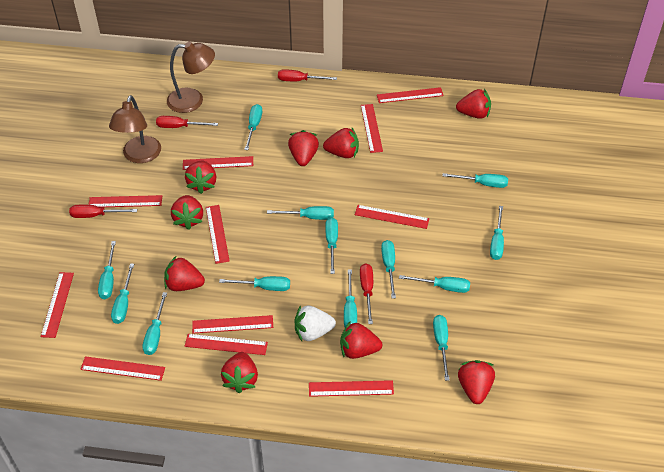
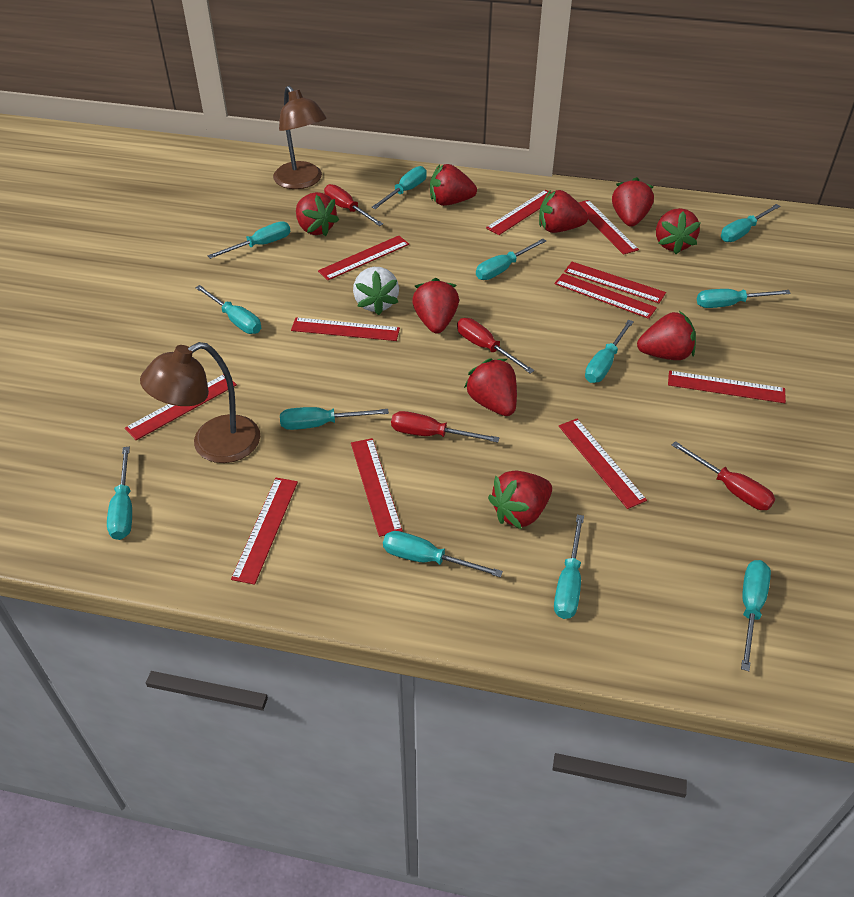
turquoise screwdriver: [98,241,116,299] [111,263,134,324] [142,292,167,355] [219,276,290,291] [244,104,262,150] [267,206,334,220] [325,217,338,274] [344,270,357,327] [381,240,396,299] [399,275,470,293] [433,315,450,381] [443,173,508,188] [490,206,504,260] = 13 -> [107,447,132,540] [195,285,261,334] [208,221,290,259] [280,407,389,430] [371,166,427,209] [383,531,503,577] [476,239,546,280] [554,514,584,619] [585,320,634,383] [697,289,791,308] [721,204,780,242] [741,560,771,671] = 12

